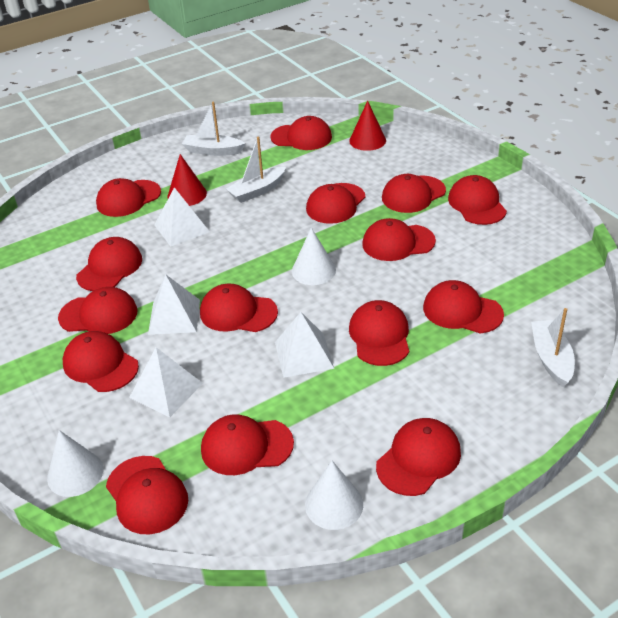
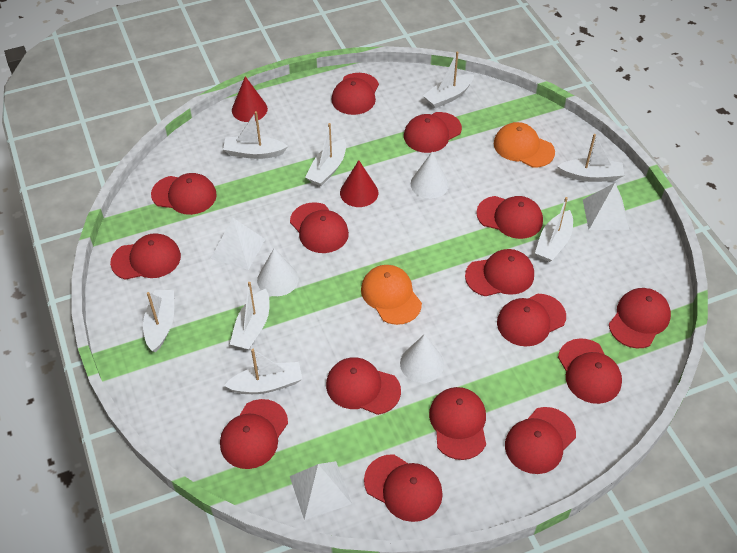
orange cap: none = 0 -> [361,265,422,325] [494,122,555,167] = 2
white boat: [182,101,246,156] [226,137,286,203] [531,308,575,387] = 3 -> [143,290,174,352] [223,111,288,159] [224,349,302,394] [230,282,269,350] [305,123,346,186] [423,51,474,109] [535,197,573,262] [557,134,624,182] = 8
white pyramid: [129,347,203,418] [148,274,200,335] [154,187,210,246] [275,312,334,378] = 4 -> [211,218,265,270] [290,461,352,520] [583,183,630,230] = 3

